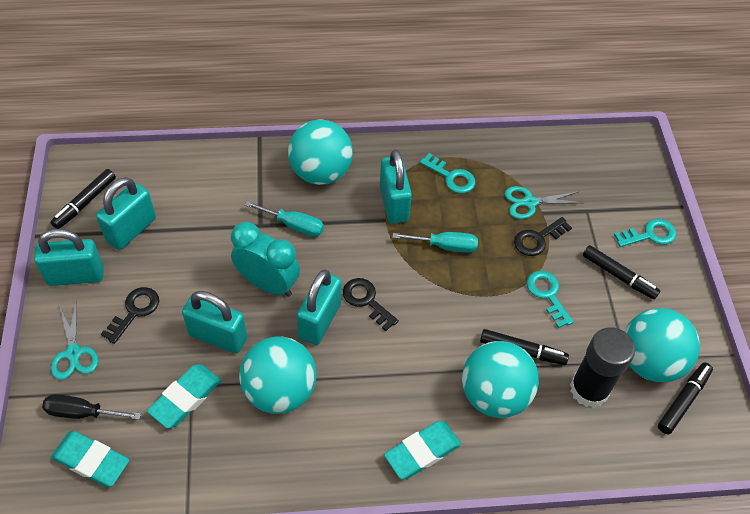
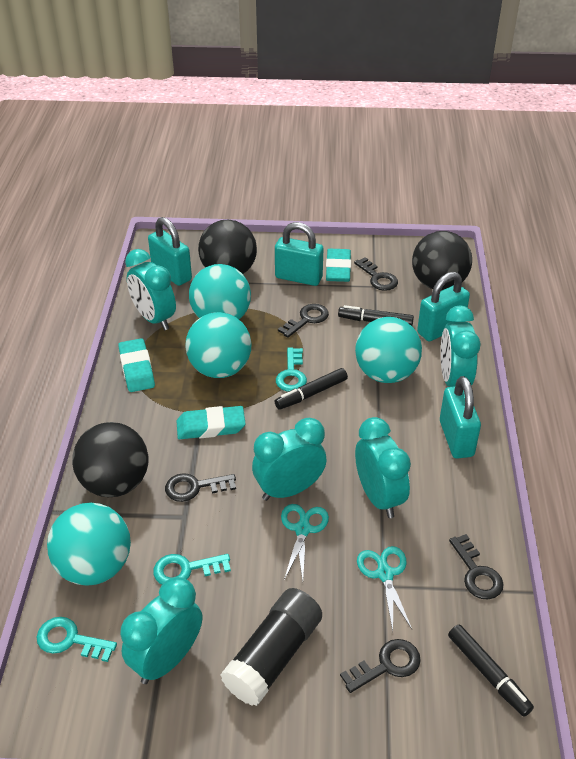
black ball: none = 0 -> [72,422,148,497] [198,220,257,274] [412,231,472,290] = 3
black key: [101,287,159,344] [343,278,399,331] [514,217,572,256] = 3 -> [165,473,236,502] [278,304,329,338] [340,639,421,693] [354,257,398,291] [449,534,504,599] = 5
black marker: [50,169,116,229] [480,329,569,365] [583,245,660,300] [658,363,713,434] = 4 -> [274,368,348,410] [338,305,414,326] [448,625,534,716] = 3
black screwdriver: [42,394,141,420] = 1 -> none = 0
turquoise clock: [231,222,300,297] = 1 -> [120,577,202,684] [125,249,176,330] [252,418,327,501] [355,417,411,518] [441,305,481,387] = 5
turquoise padlock: [34,229,104,286] [96,177,156,250] [182,291,247,354] [297,270,341,345] [380,150,412,224] = 5 -> [148,217,192,286] [275,222,324,286] [417,272,470,341] [440,376,481,459] = 4
turquoise screwdriver: [245,201,324,237] [392,232,478,253] = 2 -> none = 0

